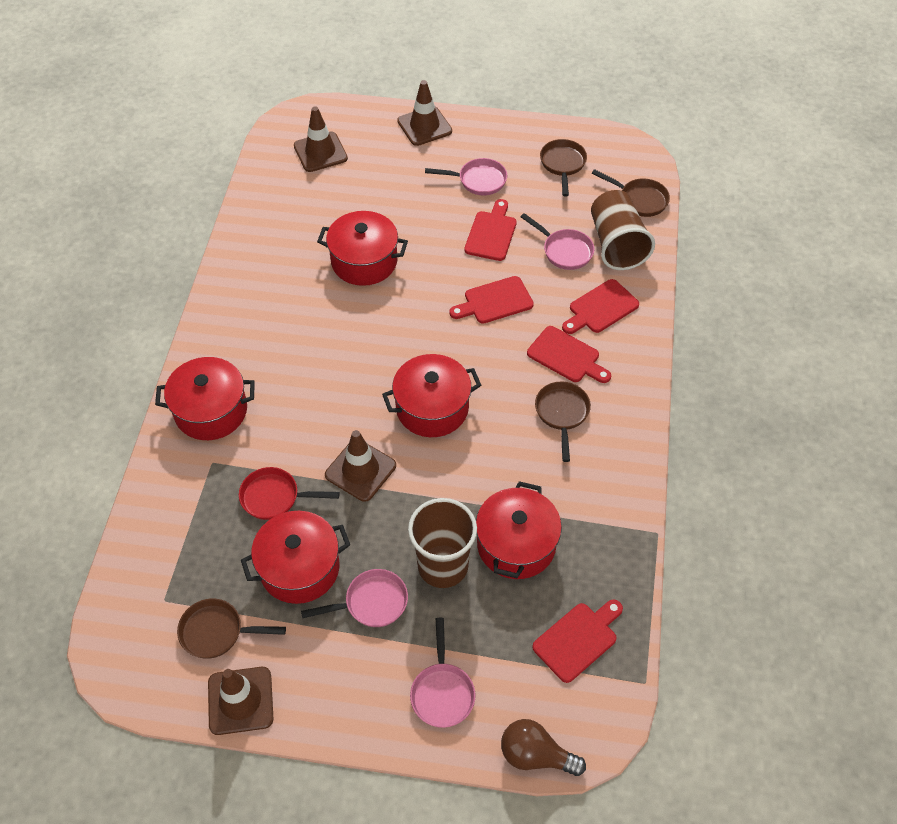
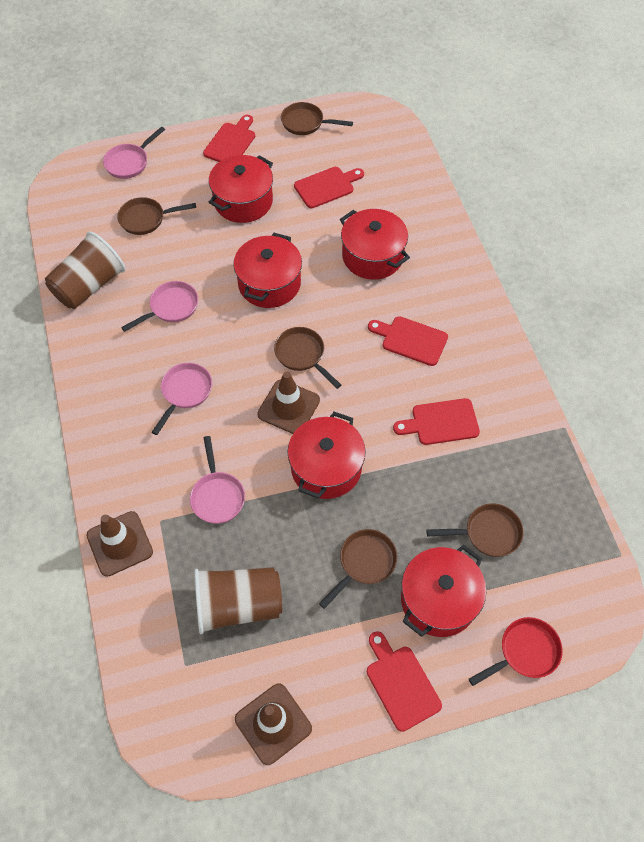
brown light bulb: [501,719,586,776] = 1 -> none = 0
brown pan: [177,598,286,659] [535,381,591,462] [540,139,587,196] [592,169,670,217] = 4 -> [117,197,196,235] [274,327,341,389] [281,102,353,135] [319,529,397,609] [426,503,524,557] = 5
brown traffic cone: [208,667,273,735] [294,106,348,172] [325,430,396,502] [397,80,452,146] = 4 -> [87,511,153,577] [235,683,312,765] [257,372,320,434] = 3

